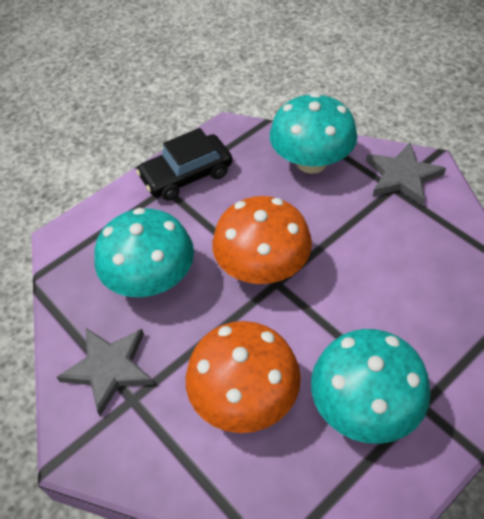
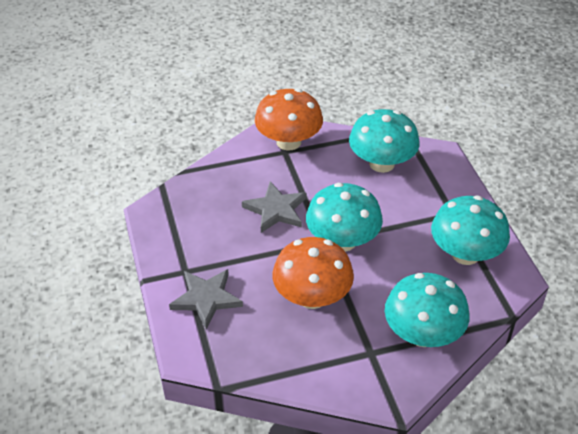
black car: [136,128,232,201] = 1 -> none = 0
turquoise mushroom: [95,208,194,297] [270,93,358,174] [311,329,431,444] = 3 -> [306,183,383,252] [349,109,420,173] [385,273,470,347] [431,196,510,265] = 4

